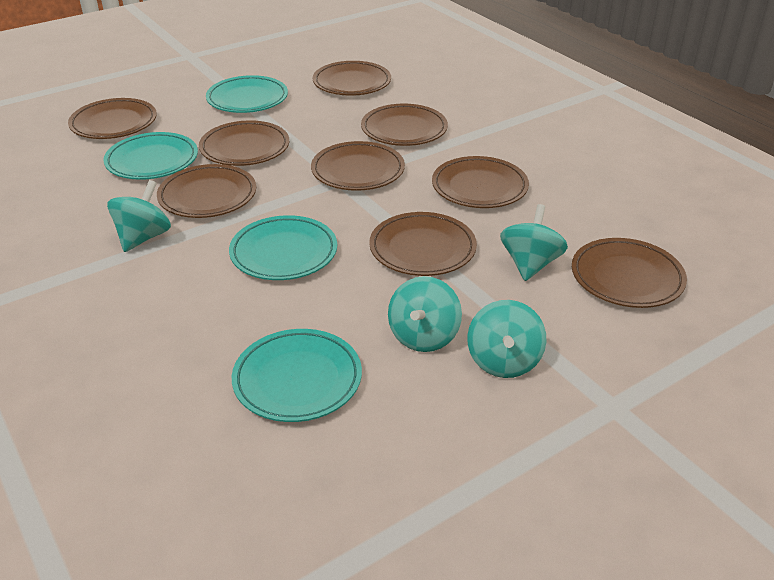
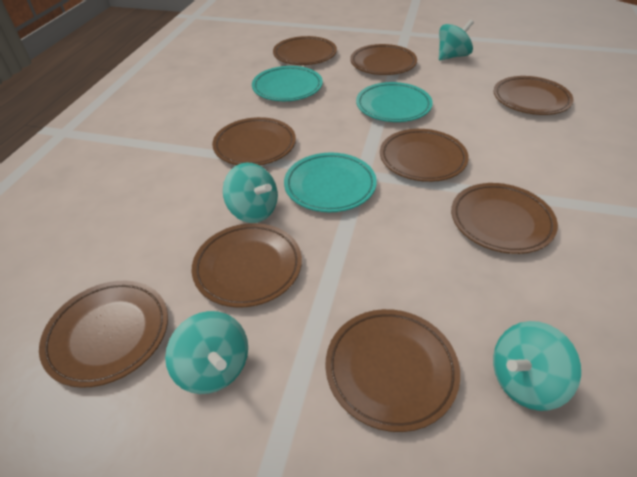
turquoise plate: [103,132,198,180] [206,75,288,113] [229,215,337,280] [232,329,362,422] = 4 -> [252,66,323,101] [284,153,377,212] [356,82,433,122] = 3

